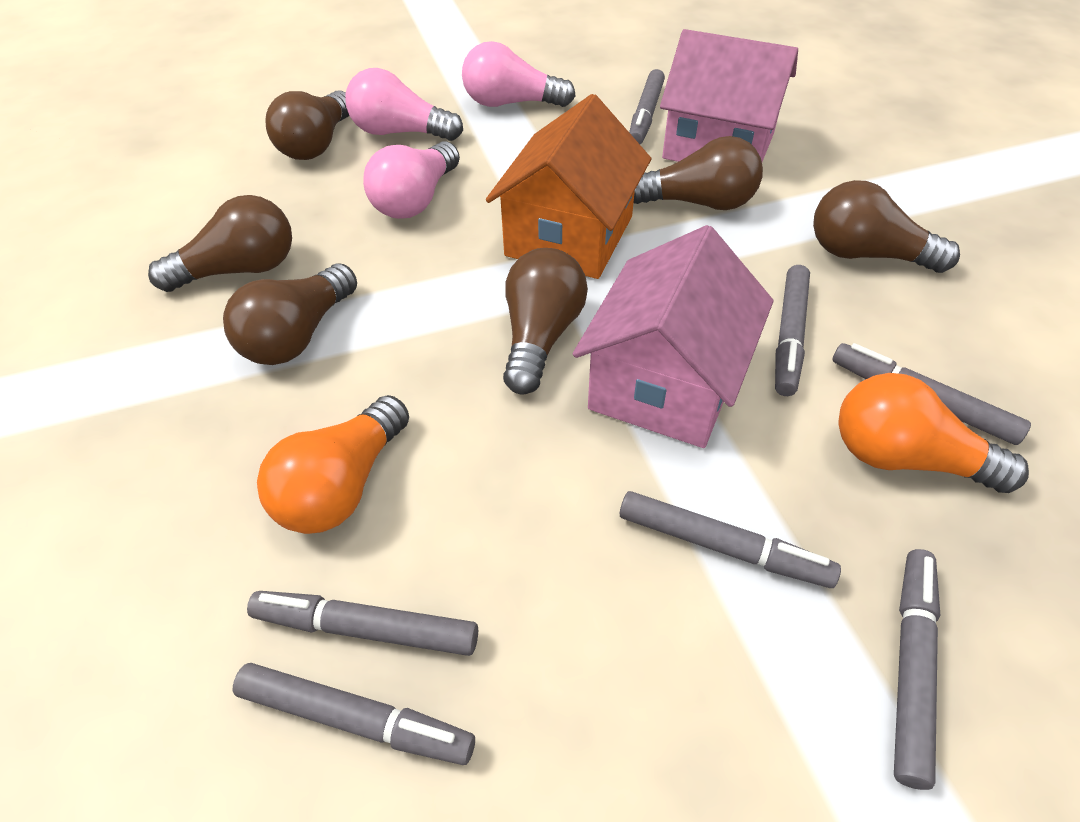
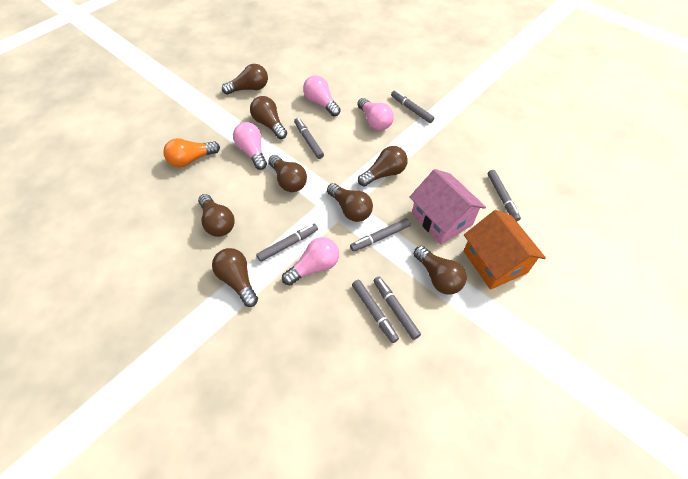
brown light bulb: [148,195,292,292] [223,263,357,365] [265,90,349,160] [503,248,588,395] [633,136,763,210] [813,180,960,273] = 6 -> [198,194,235,237] [212,248,258,307] [222,64,268,95] [250,96,287,139] [268,155,307,192] [327,183,373,222] [358,146,408,187] [414,246,467,295] = 8
orange light bulb: [257,395,409,534] [838,373,1029,493] = 2 -> [163,138,220,168] = 1
pink house: [573,225,774,448] [660,29,798,162] = 2 -> [410,169,486,245] = 1
pink light bulb: [345,68,463,141] [363,142,460,219] [462,41,576,107] = 3 -> [233,122,267,170] [282,237,339,286] [303,75,341,116] [357,98,394,131] = 4

